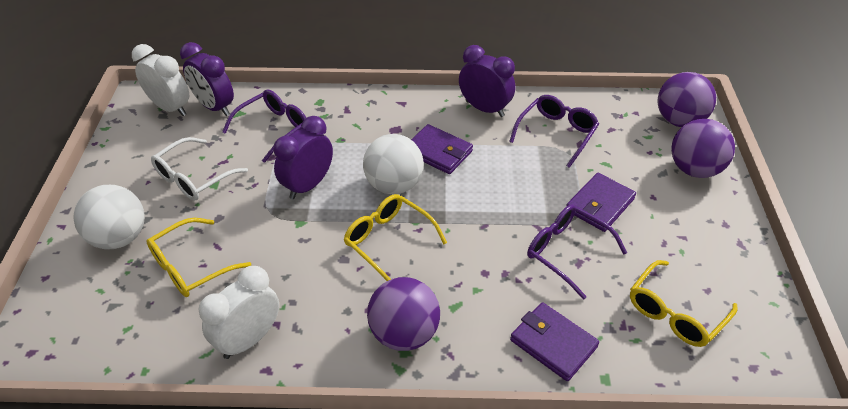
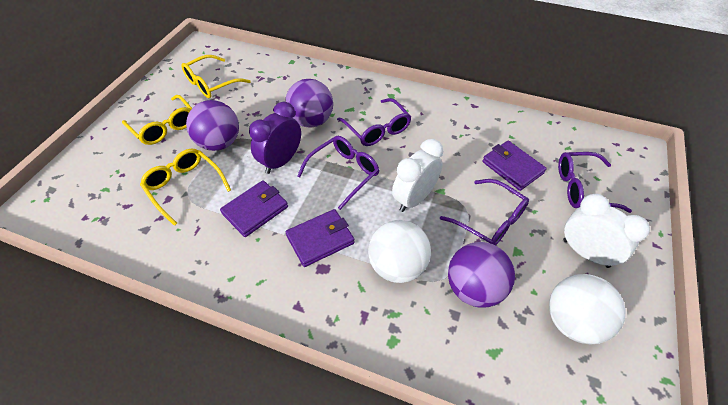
purple clock: [180,42,234,116] [273,116,333,199] [459,45,515,117] = 3 -> [249,102,301,174] = 1
purple glasses: [222,90,306,163] [509,95,599,168] [527,204,627,299] = 3 -> [297,136,379,210] [337,98,411,146] [440,179,529,246] [558,152,632,213] = 4
white glasses: [151,137,248,201] = 1 -> none = 0

